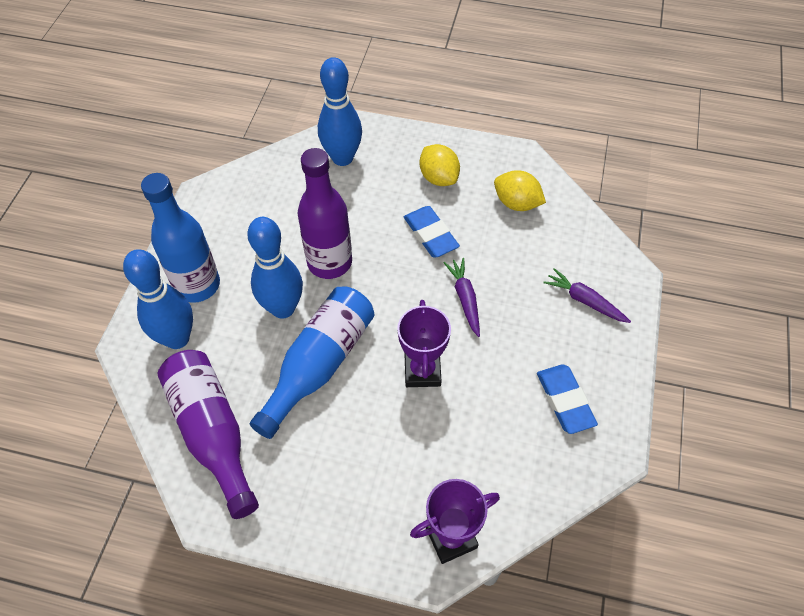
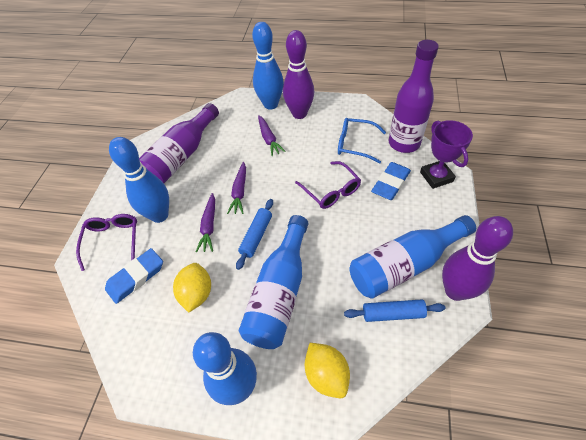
blue glasses: none = 0 -> [338,118,386,164] = 1
blue rolling pin: none = 0 -> [236,199,273,270] [344,299,445,322] = 2
purple bowling pin: none = 0 -> [283,30,314,119] [442,216,513,301] = 2
purple carrot: [443,258,480,337] [543,268,631,323] = 2 -> [196,193,215,252] [227,162,246,214] [258,115,286,156] = 3
purple glasses: none = 0 -> [76,214,137,271] [295,161,361,209] = 2
purple trophy: [397,300,451,387] [410,479,500,564] = 2 -> [420,120,473,189] = 1

